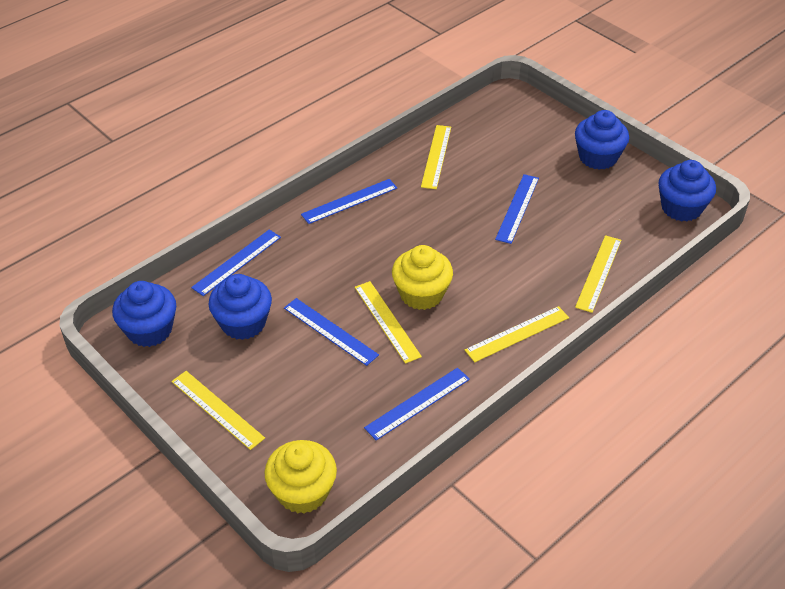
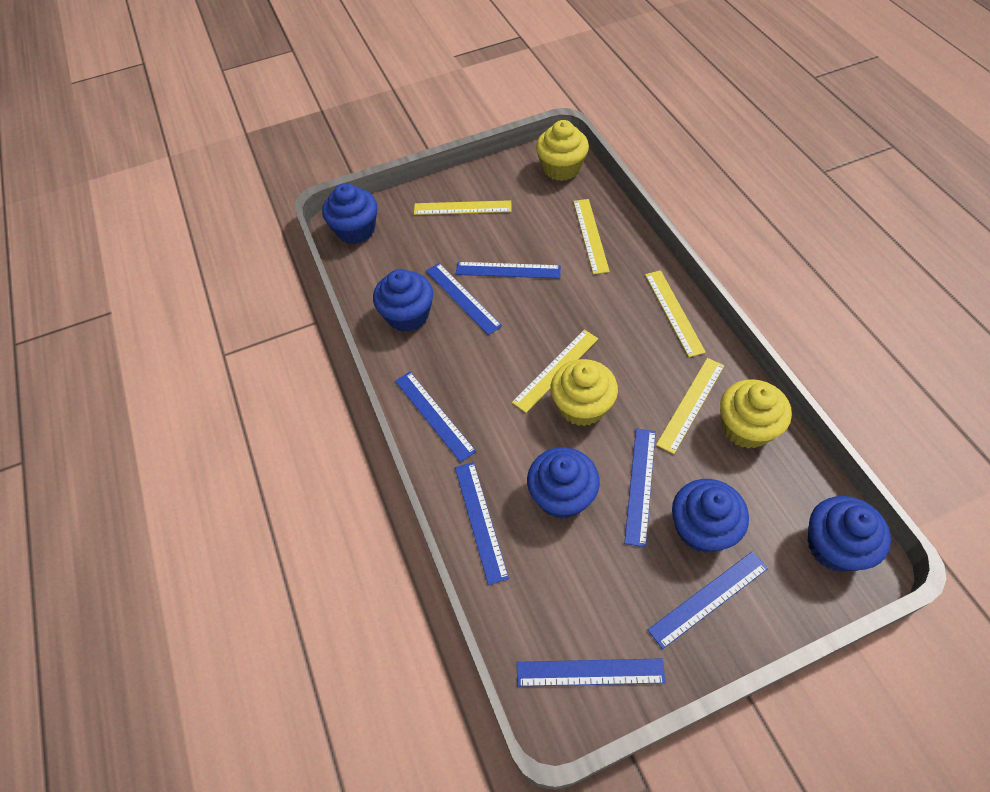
blue cupcake: [112,281,176,347] [209,274,272,340] [575,110,629,170] [658,160,716,222] = 4 -> [322,183,377,244] [373,269,433,332] [527,447,600,519] [672,479,749,553] [808,496,891,572] = 5
blue ruler: [191,230,281,296] [284,298,379,366] [301,179,397,224] [364,368,470,440] [495,174,539,244] = 5 -> [395,372,476,462] [426,263,502,335] [455,462,509,585] [456,262,561,279] [517,658,666,687] [624,428,656,547] [648,551,768,649] = 7
yellow cupcake: [264,440,337,514] [392,245,453,310] = 2 -> [536,120,589,181] [551,359,618,426] [720,379,792,449] = 3

